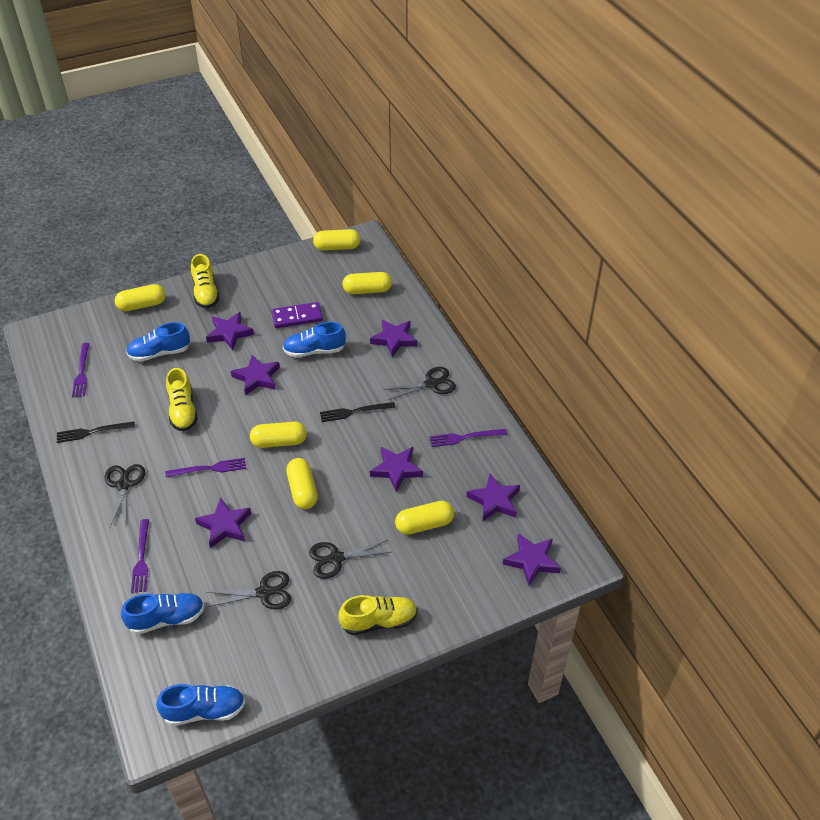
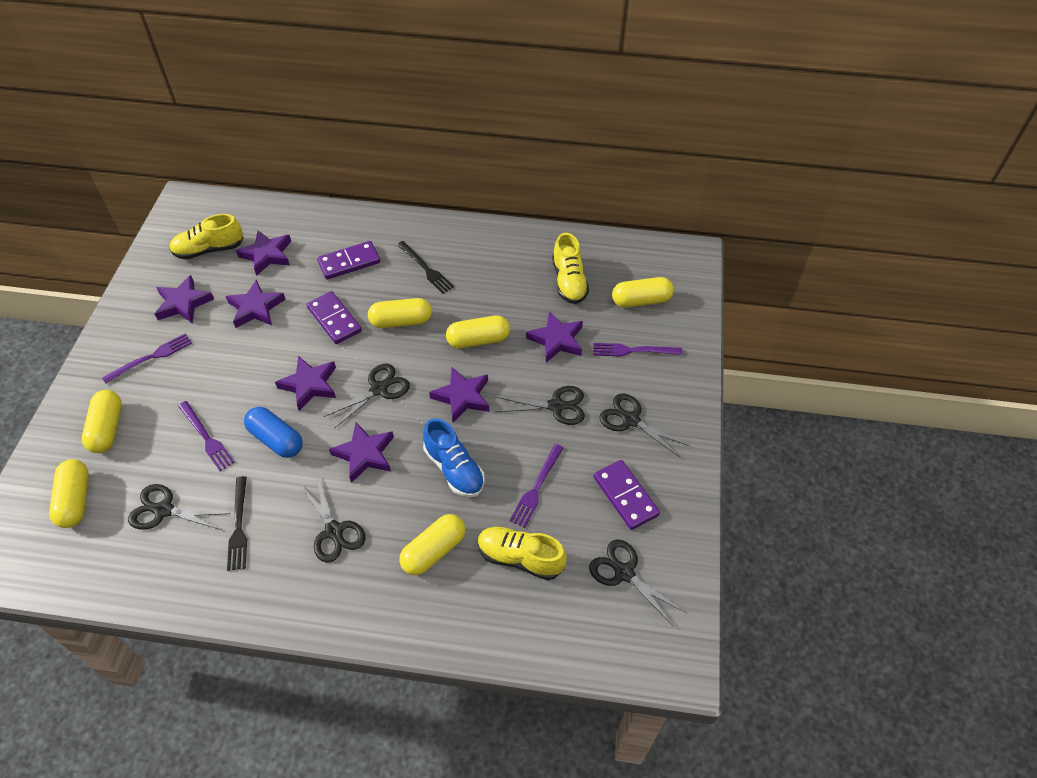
black scissors: [105,464,145,527] [206,571,291,610] [309,539,391,579] [383,367,456,400] = 4 -> [128,484,230,530] [300,477,365,563] [324,364,410,429] [496,386,585,425] [589,540,686,627] [599,394,689,457] = 6
blue capsule: none = 0 -> [244,407,303,458] = 1
blue shoe: [121,593,205,634] [126,322,190,362] [156,684,245,726] [282,322,346,357] = 4 -> [423,418,485,497] = 1
purple domino: [272,302,323,328] = 1 -> [307,291,362,344] [317,241,380,280] [594,460,660,530] = 3

